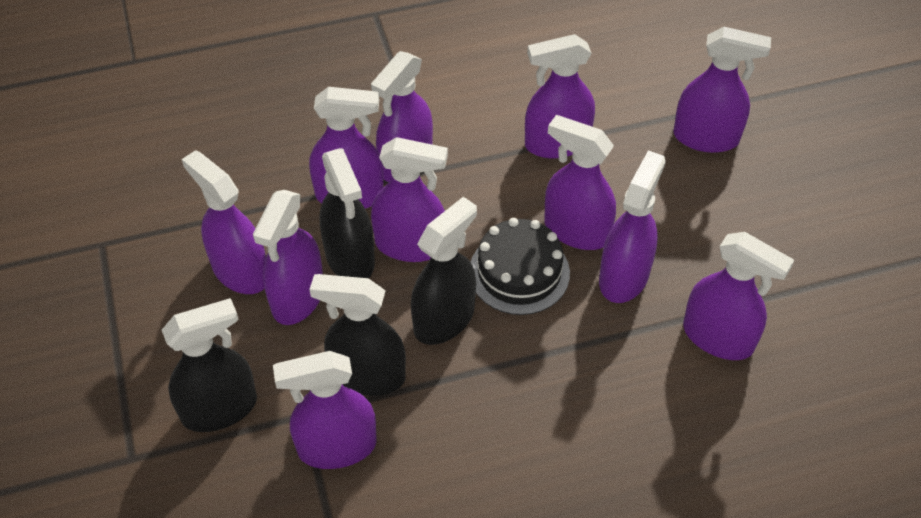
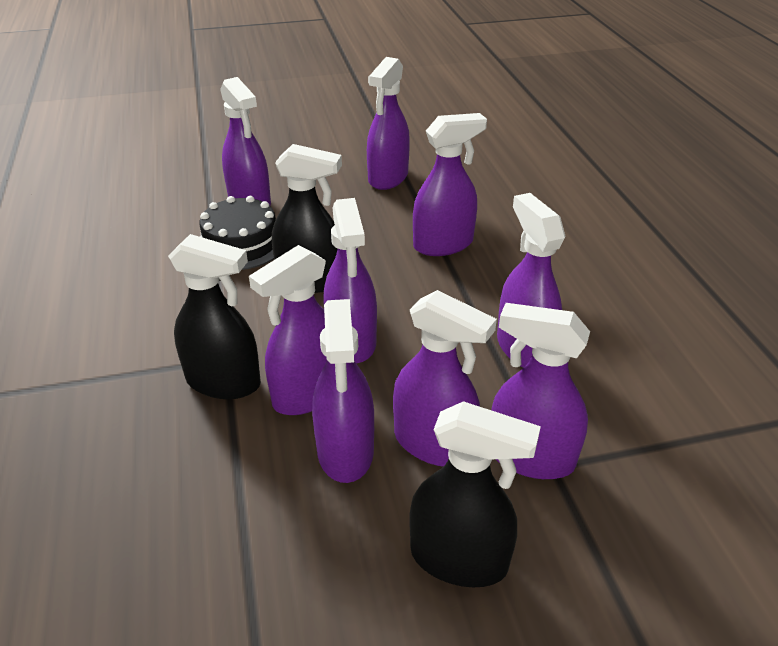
black spray bottle: [162,298,257,432] [309,274,406,396] [319,148,375,278] [411,197,477,345] = 4 -> [168,234,261,399] [272,144,342,293] [409,401,541,588] = 3
purple spray bottle: [182,150,266,294] [253,190,323,325] [273,351,377,469] [309,87,384,209] [371,51,433,182] [371,137,448,262] [525,34,595,158] [544,115,616,250] [599,150,666,303] [673,27,771,153] [683,232,794,360] = 11 -> [220,77,271,206] [249,245,327,415] [312,299,374,483] [323,198,377,363] [367,57,410,190] [393,290,497,466] [413,113,487,256] [491,303,590,479] [497,193,565,368] = 9

